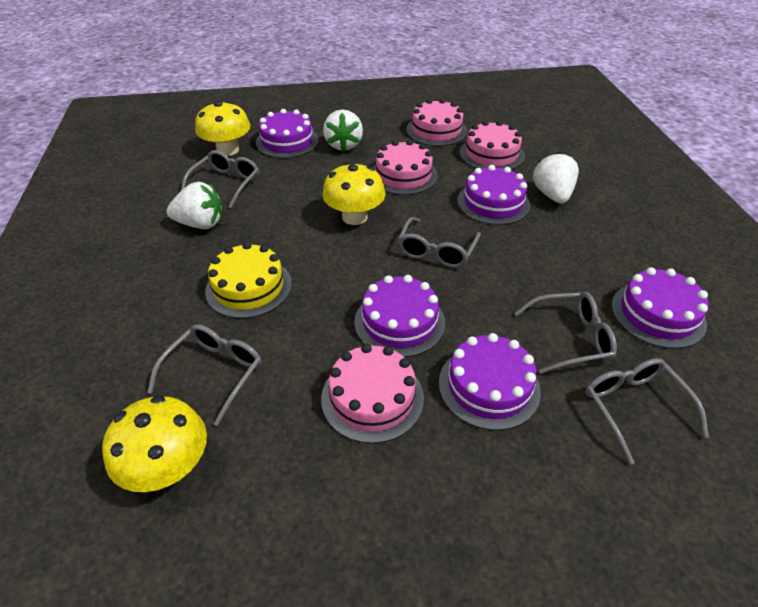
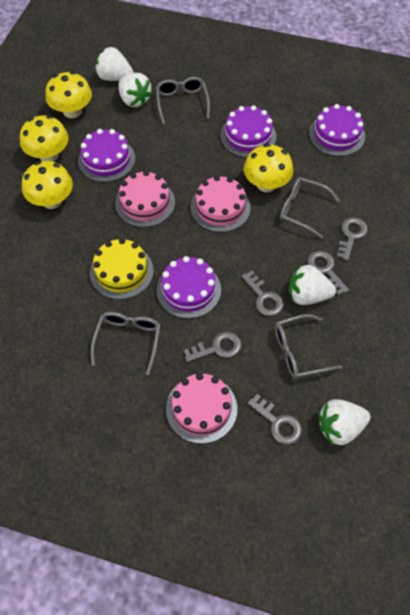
grey glasses: [147,324,261,426] [181,150,259,208] [398,217,481,268] [514,292,617,374] [586,358,709,464] = 5 -> [91,312,160,375] [156,77,210,124] [275,314,342,378] [280,177,340,239] = 4
grey key: none = 0 -> [184,332,241,362] [242,271,284,316] [248,394,302,445] [307,251,349,296] [337,217,368,261] = 5
pink cake: [321,344,424,444] [373,140,438,195] [406,99,467,146] [460,121,525,170] = 4 -> [115,171,175,227] [166,373,237,444] [191,175,251,232] = 3
purple cake: [256,109,319,158] [354,275,445,357] [439,333,541,430] [457,165,530,225] [611,267,709,349] = 5 -> [78,129,135,182] [156,256,221,319] [220,105,276,157] [309,104,365,156] = 4
white strawberry: [166,182,222,229] [323,109,363,151] [533,152,579,203] = 3 -> [95,47,134,81] [118,73,153,107] [289,265,336,305] [318,399,371,445] = 4
yellow mushroom: [102,395,207,492] [195,101,250,156] [322,162,385,225] = 3 -> [20,115,69,161] [22,161,73,209] [46,72,92,118] [244,143,293,192] = 4

